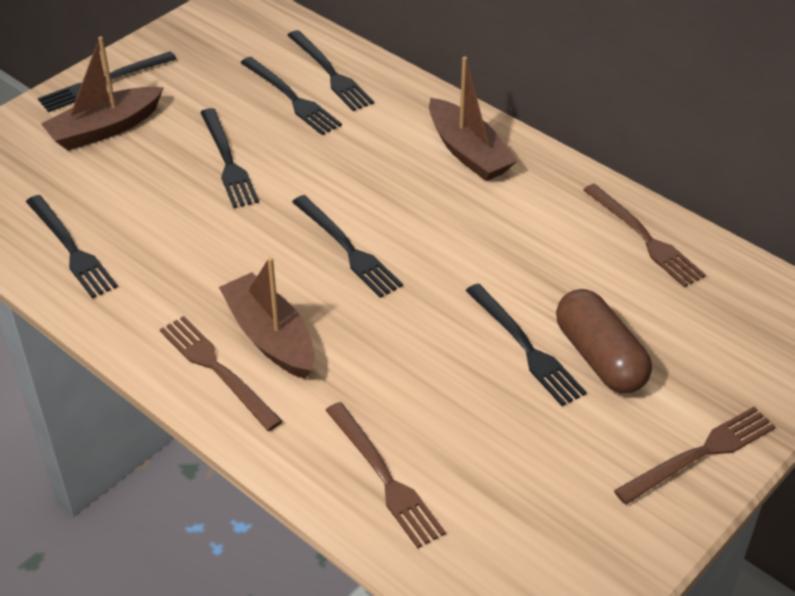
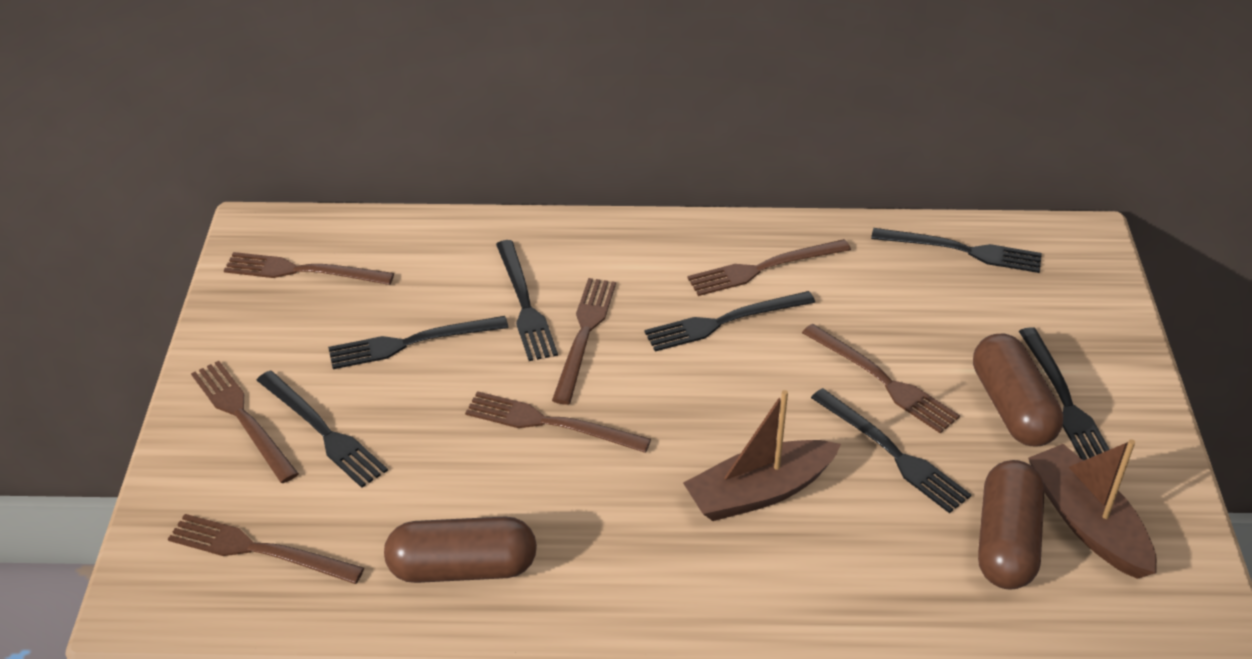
brown boat: [41,36,164,151] [219,257,315,379] [429,57,517,181] = 3 -> [683,390,841,521] [1028,439,1157,579] = 2
brown capsule: [556,289,652,393] = 1 -> [384,517,537,583] [973,333,1063,447] [978,460,1045,590] = 3
brown fork: [160,316,283,431] [326,402,446,548] [583,184,706,287] [614,407,776,505] = 4 -> [168,514,364,584] [191,361,299,483] [224,252,394,285] [465,391,651,453] [552,278,616,404] [687,239,851,296] [802,324,960,433] = 7

